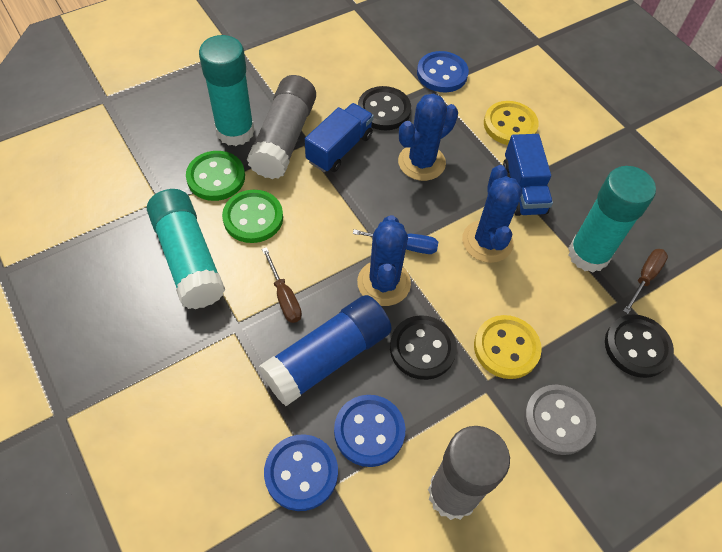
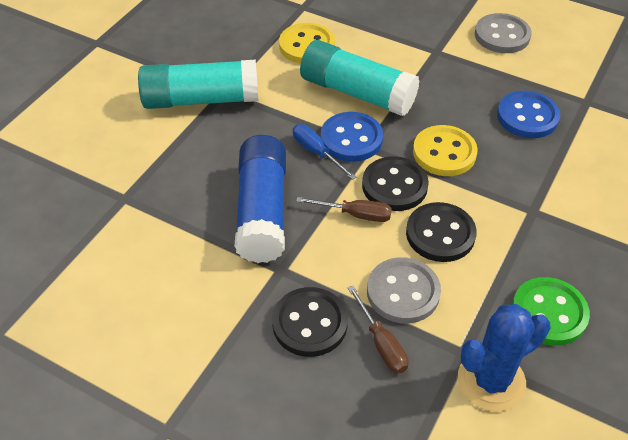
blue button: [264,434,338,511] [334,395,405,467] [417,51,469,92] = 3 -> [321,112,383,162] [497,91,560,138] = 2
blue cactus: [357,215,411,306] [398,93,458,181] [462,165,522,263] = 3 -> [458,304,550,412] = 1
blue truck: [305,103,374,172] [503,134,553,216] = 2 -> none = 0
green button: [186,151,245,201] [222,190,283,243] = 2 -> [512,277,590,346] = 1
grey button: [524,385,596,455] = 1 -> [367,257,441,324] [475,13,531,53] = 2
grey glue stick: [247,75,316,179] [428,426,510,520] = 2 -> none = 0
turquoise glue stick: [147,189,225,309] [199,35,255,146] [568,166,656,272] = 3 -> [138,60,259,109] [300,40,420,116] = 2

